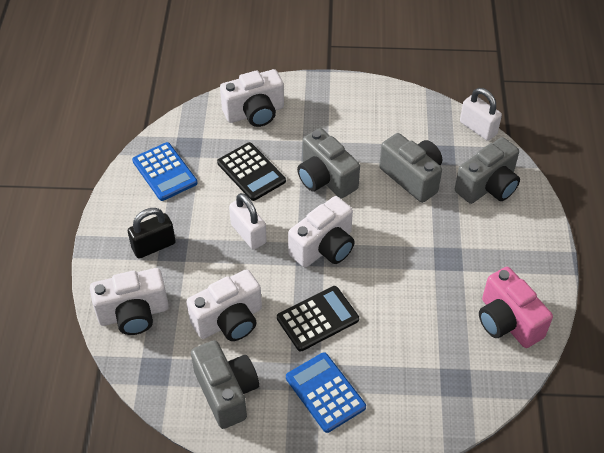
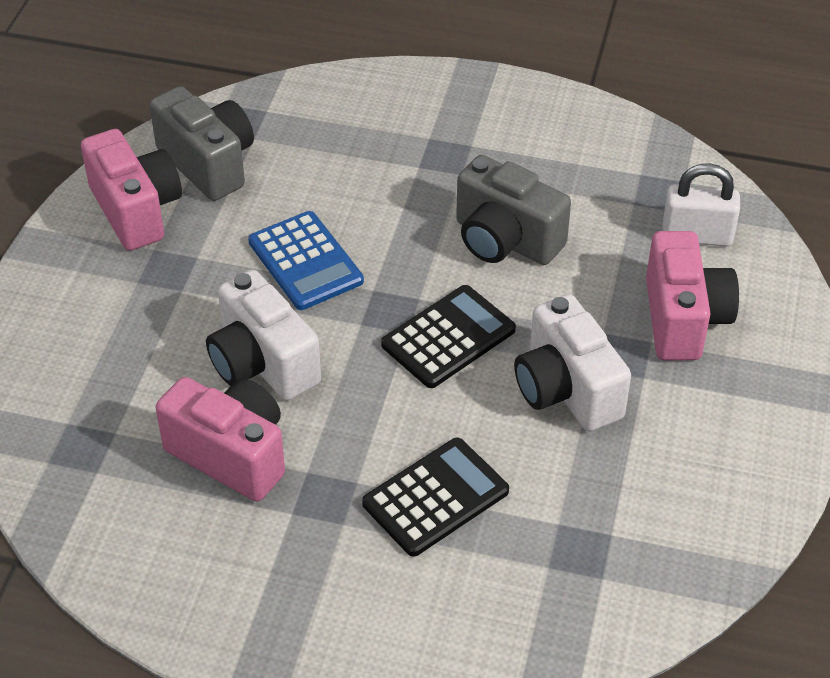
black padlock: [128,208,176,259] = 1 -> none = 0
blue calculator: [132,142,198,201] [286,352,366,433] = 2 -> [248,211,364,310] = 1
grey camera: [191,340,259,429] [297,128,360,198] [379,133,442,203] [455,137,520,204] = 4 -> [149,86,254,201] [456,155,571,265] = 2
pink camera: [479,267,553,348] = 1 -> [81,129,182,251] [156,377,285,501] [646,231,739,360] = 3
white camera: [90,268,169,335] [186,269,262,341] [220,69,284,127] [288,196,355,268] = 4 -> [206,270,321,401] [514,294,631,431] = 2
white padlock: [229,193,267,249] [460,88,502,141] = 2 -> [662,163,740,247] = 1

